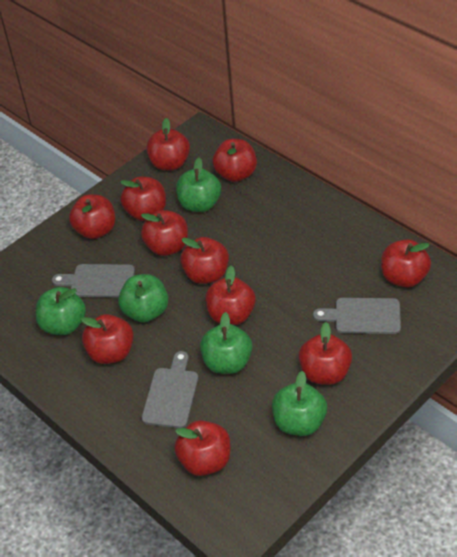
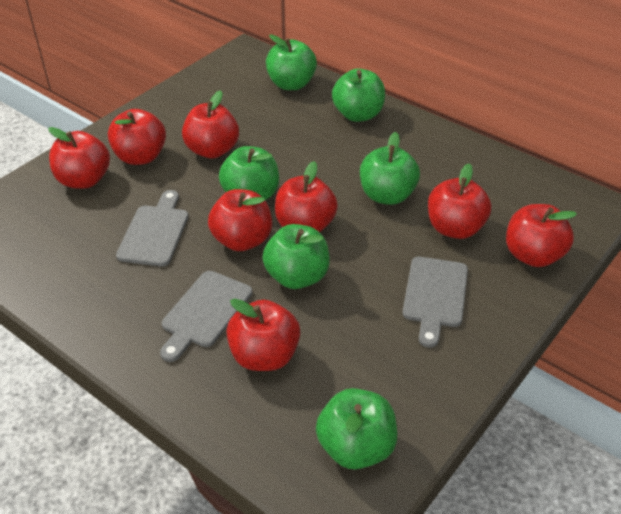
green apple: [36,287,86,335] [118,274,168,323] [176,158,221,212] [200,312,252,374] [272,371,327,436] = 5 -> [219,146,279,200] [262,224,330,289] [266,34,317,90] [316,388,397,469] [332,68,385,122] [360,132,420,205] = 6
red apple: [69,194,115,239] [81,314,134,364] [120,177,166,221] [141,210,188,256] [146,118,190,171] [174,420,230,476] [180,237,229,284] [206,266,256,325] [212,139,257,182] [298,322,352,385] [381,239,431,288] = 11 -> [48,127,110,189] [108,109,166,165] [182,90,239,159] [208,189,272,251] [226,299,300,371] [275,161,338,232] [428,164,491,239] [506,204,577,267] = 8

